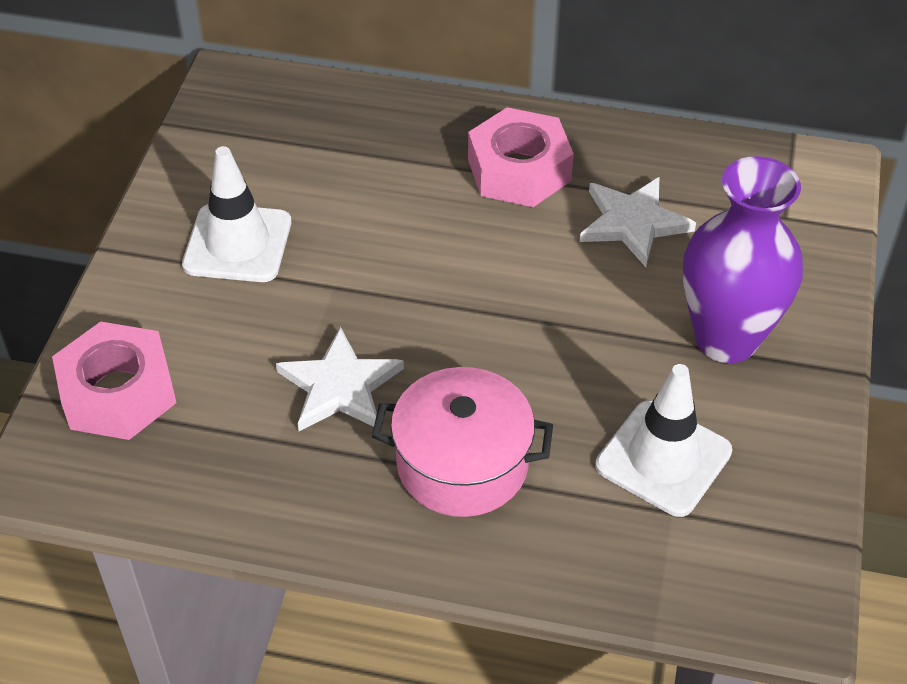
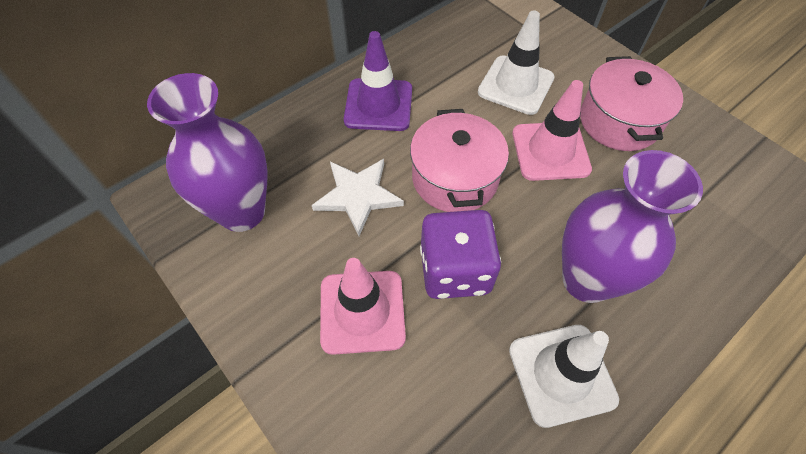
pink nut: [52,322,176,440] [468,107,574,207] = 2 -> none = 0
pink pot: [372,367,553,517] = 1 -> [410,109,509,212] [580,56,683,151] = 2
pink traffic cone: none = 0 -> [320,258,406,355] [513,80,592,181] = 2
purple dice: none = 0 -> [420,210,501,299] = 1
purple traffic cone: none = 0 -> [344,31,412,131] = 1
purple vase: [683,156,803,363] = 1 -> [147,73,268,232] [562,150,703,303] = 2
white star: [276,327,404,431] [580,177,696,267] = 2 -> [312,159,404,236] = 1

